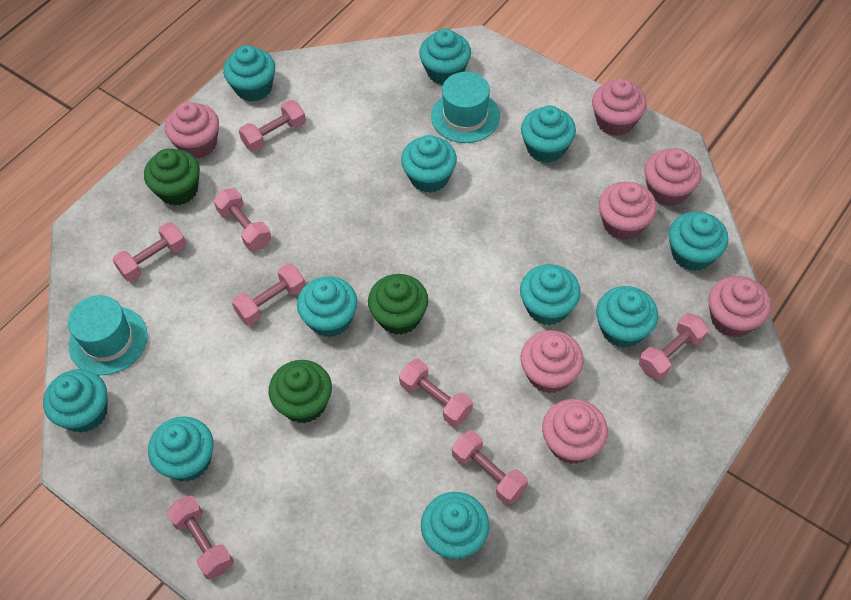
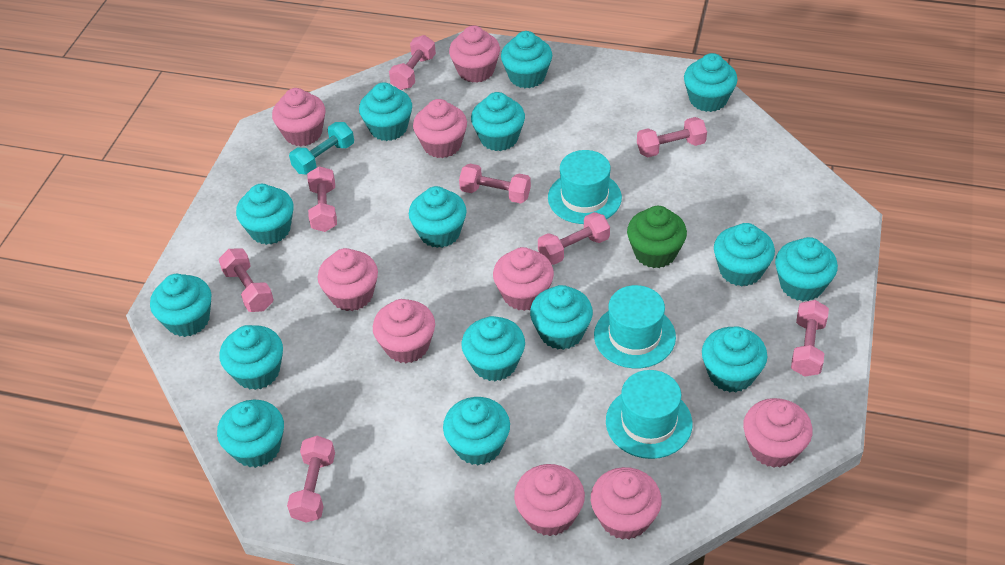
green cupcake: [144,149,200,206] [269,360,332,423] [368,274,428,335] = 3 -> [627,206,687,268] = 1
pink cupcake: [165,102,219,158] [521,330,584,394] [542,399,608,464] [592,79,647,136] [599,182,657,240] [644,148,702,206] [708,276,771,338] = 7 -> [272,88,325,146] [318,248,378,311] [373,299,435,363] [413,99,467,158] [449,25,500,83] [493,247,554,311] [514,464,585,536] [591,467,662,540] [743,398,813,468] = 9
turquoise cupcake: [43,369,108,433] [148,416,213,482] [223,45,275,102] [297,276,357,337] [401,135,457,193] [419,29,471,85] [421,492,489,559] [520,264,581,325] [521,106,576,163] [596,286,658,348] [669,212,729,271] = 11 -> [150,274,211,337] [217,400,284,468] [219,325,283,390] [236,184,294,245] [359,82,412,141] [409,186,467,248] [443,397,510,465] [462,316,525,381] [471,92,525,151] [501,31,552,88] [530,285,593,350] [684,53,737,112] [702,326,768,393] [714,223,775,287] [775,237,838,301] = 15
turquoise dumbbell: none = 0 -> [289,122,354,174] = 1
turquoise hat: [68,295,148,375] [431,72,500,143] = 2 -> [548,150,622,224] [594,285,676,368] [606,370,693,459] = 3

